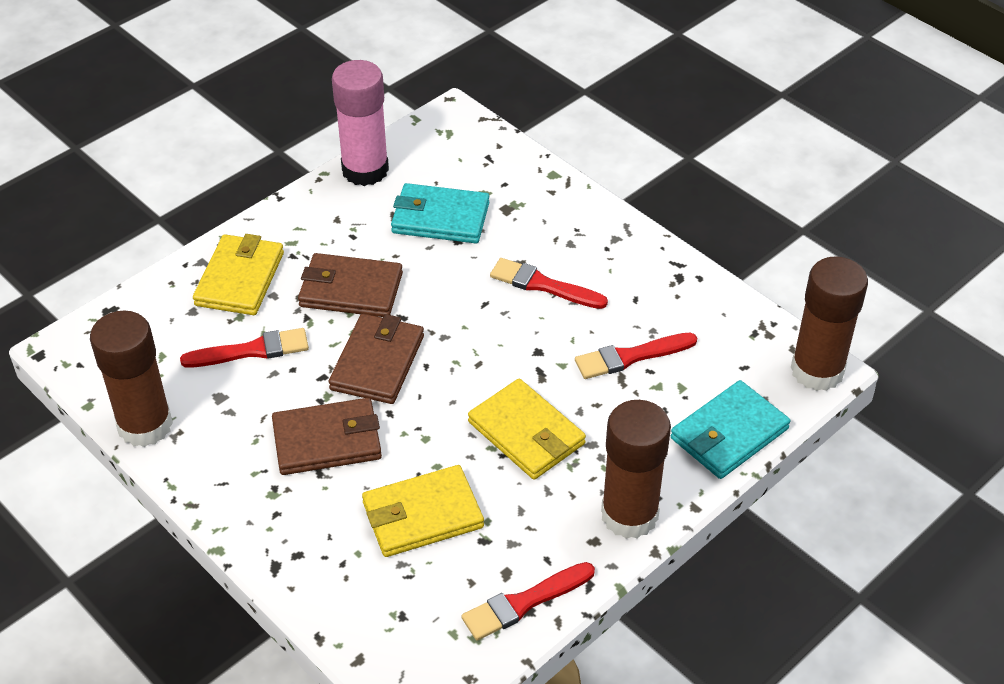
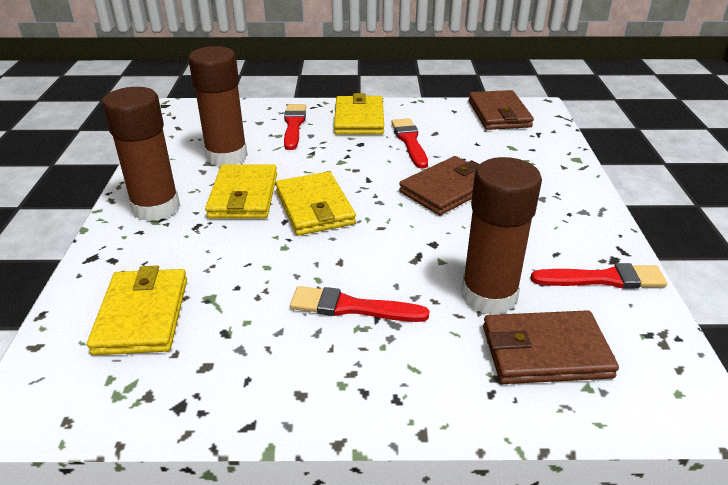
pink glue stick: [332,60,389,186] = 1 -> none = 0
turquoise wallet: [391,183,489,243] [671,380,790,479] = 2 -> none = 0
yellow wallet: [193,234,284,315] [362,465,484,557] [468,379,586,480] = 3 -> [87,266,187,355] [205,164,277,219] [276,172,356,236] [334,93,384,135] = 4

